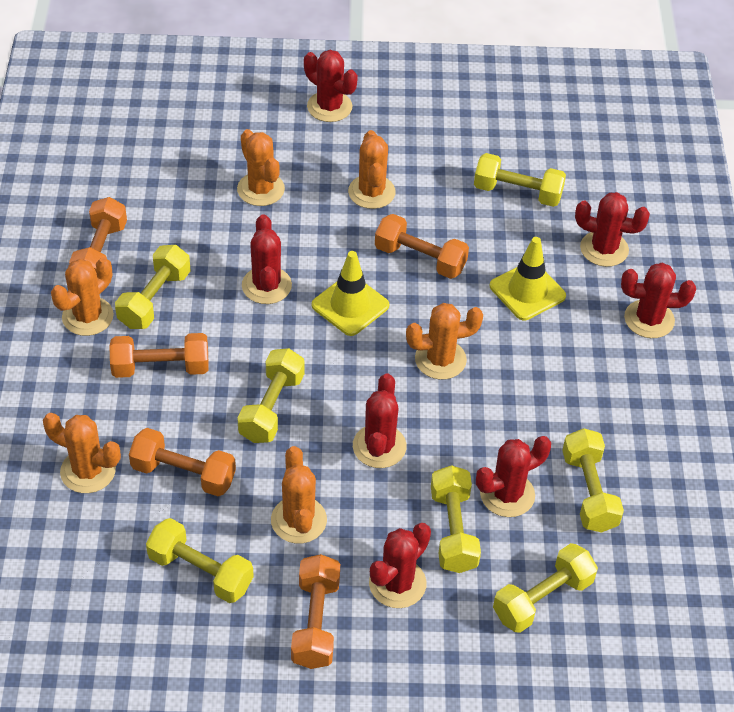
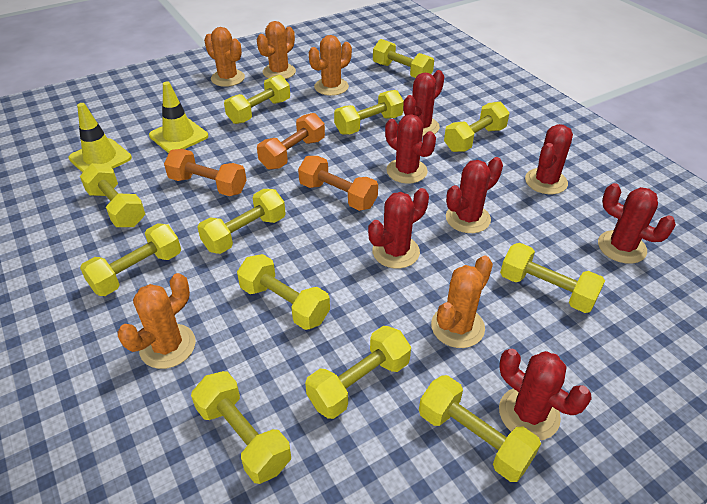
orange cactus: [43,413,121,493] [51,257,114,336] [237,129,285,206] [271,446,327,544] [348,130,396,209] [406,303,483,380] = 6 -> [118,273,196,369] [204,27,245,87] [257,21,296,79] [309,35,352,96] [431,256,493,348] = 5
orange dumbbell: [69,197,127,273] [109,333,209,378] [129,428,236,497] [291,554,340,669] [375,214,469,279] = 5 -> [164,149,247,196] [257,113,325,170] [298,156,378,211] = 3
yellow dumbbell: [115,245,191,329] [146,518,254,603] [237,348,305,443] [431,465,481,573] [474,153,566,207] [493,543,598,633] [562,428,624,533] = 7 -> [80,163,145,227] [80,223,181,296] [191,371,291,484] [197,189,286,254] [224,75,290,124] [237,254,330,330] [305,326,411,419] [334,90,404,135] [373,39,434,78] [419,375,541,482] [444,102,509,152] [500,243,605,313] = 12

